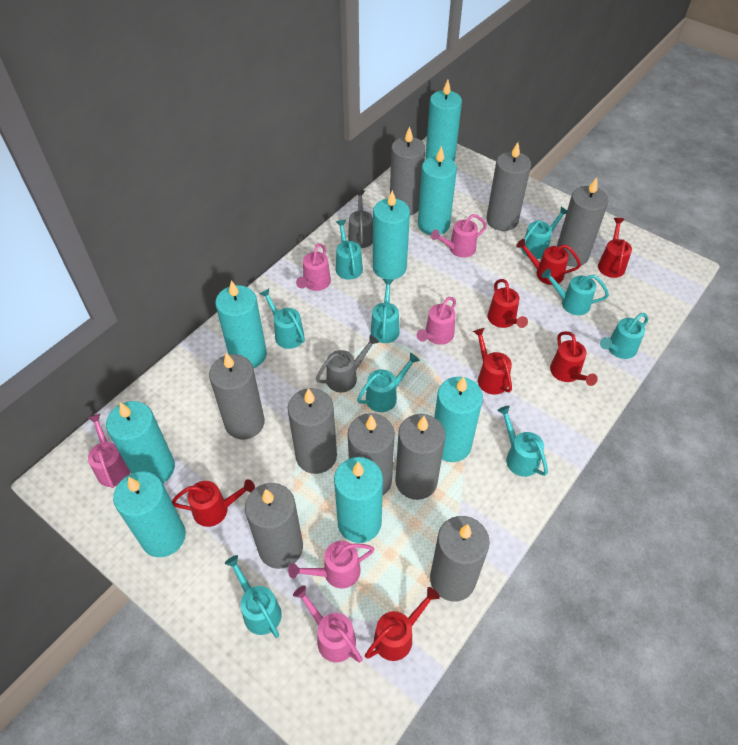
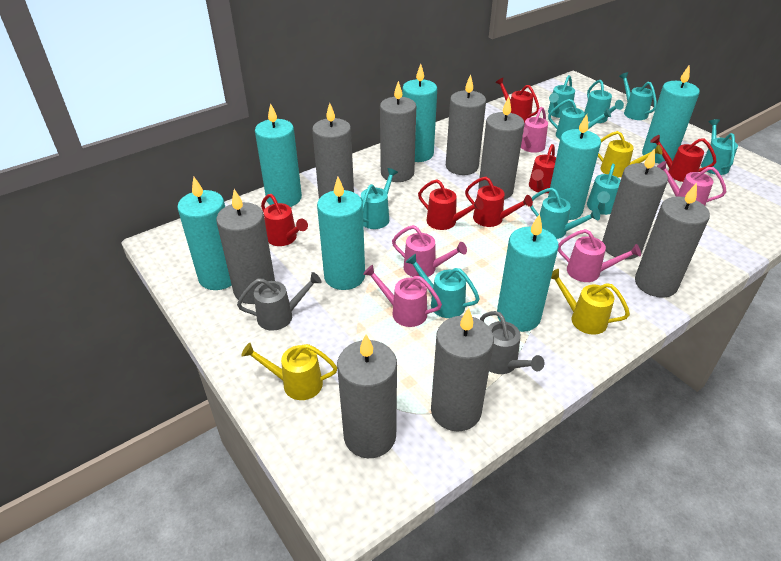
pink watering can: [88,414,130,488] [288,541,374,588] [293,585,363,663] [296,243,331,291] [417,297,456,345] [431,214,487,258] = 6 -> [363,265,442,327] [392,225,467,277] [521,107,548,153] [558,229,641,282] [657,161,726,205] = 5
red watering can: [172,479,255,527] [365,587,440,661] [473,328,512,395] [488,279,528,328] [516,239,581,285] [550,331,598,386] [598,218,632,278] = 7 -> [261,194,308,246] [418,179,484,230] [465,177,533,227] [495,78,539,123] [529,144,556,193] [650,135,717,182] = 6
turquoise candle: [106,401,175,483] [113,471,186,557] [215,280,267,368] [334,457,383,543] [373,190,410,280] [418,146,457,235] [426,80,462,161] [434,376,483,462] = 8 -> [177,176,232,290] [255,103,302,207] [317,177,365,290] [402,64,437,162] [497,214,559,332] [548,114,601,220] [642,64,700,164] = 7
yellow watering can: none = 0 -> [241,343,337,400] [551,269,630,335] [598,131,663,177] = 3

